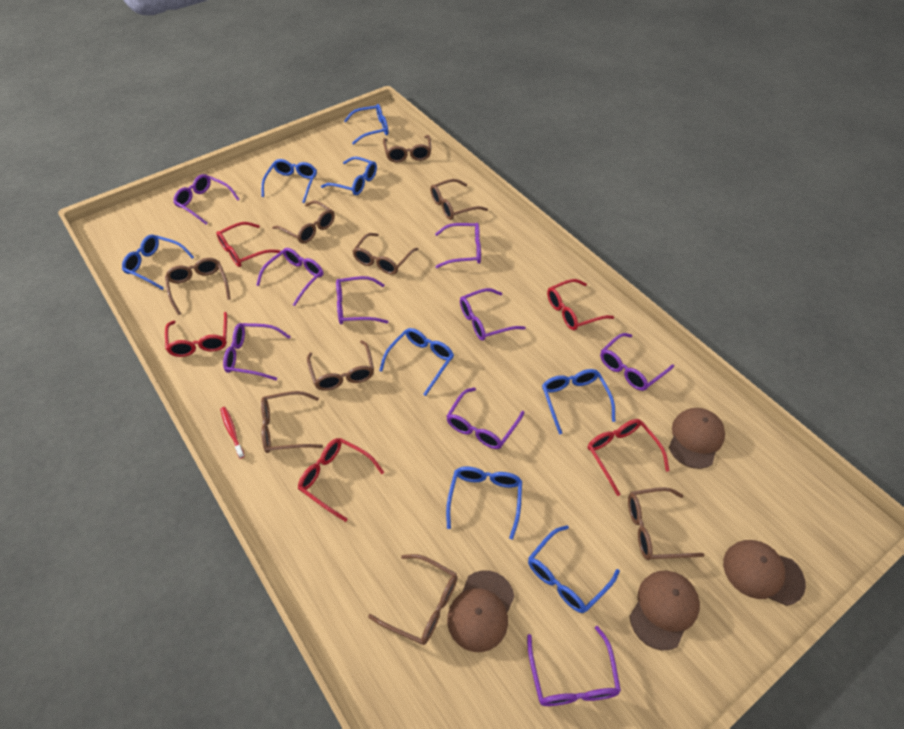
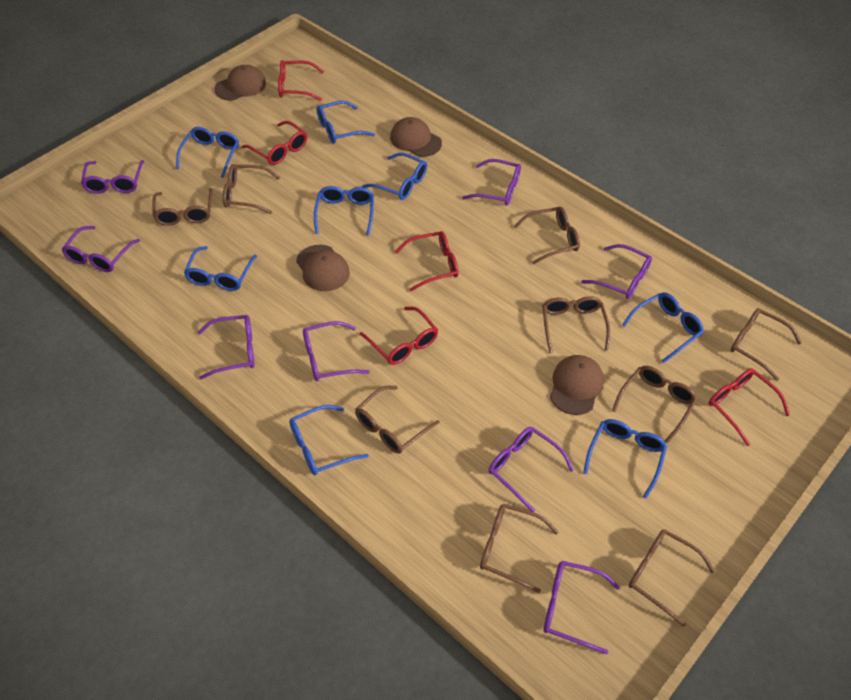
purple glasses: [173,174,240,225] [223,323,291,380] [256,248,323,306] [336,276,388,325] [435,223,481,268] [446,387,524,449] [460,288,526,341] [527,626,621,706] [600,333,674,391] = 9 -> [61,226,140,272] [81,160,145,194] [198,315,254,380] [303,321,370,382] [462,159,521,206] [489,427,574,512] [544,561,620,654] [581,244,652,299] = 8
red toothbrush: [220,407,245,459] = 1 -> none = 0

